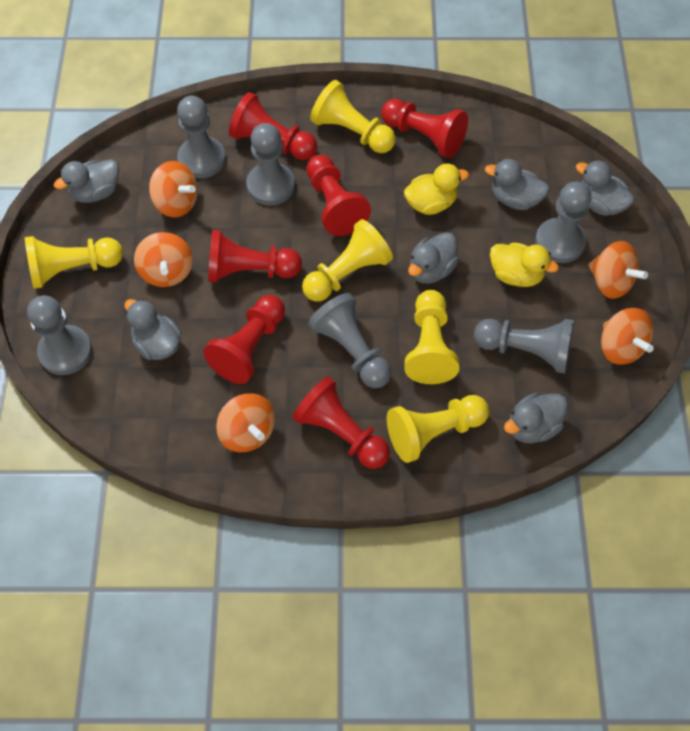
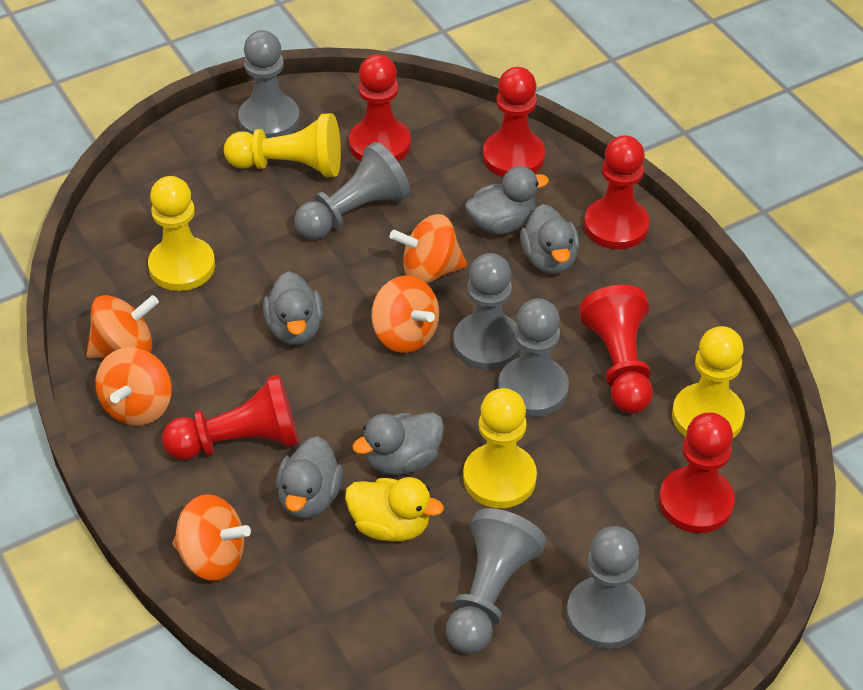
grey duck: [54,159,119,203] [124,299,182,360] [408,232,459,284] [485,159,549,210] [504,392,568,443] [576,160,635,216] = 6 -> [263,271,323,345] [276,436,343,519] [352,412,444,475] [465,166,549,234] [520,204,579,274] = 5
yellow duck: [404,164,469,215] [490,243,559,287] = 2 -> [345,477,444,541] = 1
yellow pawn: [25,236,123,289] [302,219,393,302] [310,80,396,153] [387,395,489,463] [404,290,459,384] = 5 -> [148,176,215,291] [224,113,341,177] [463,388,537,508] [672,326,745,438] = 4

